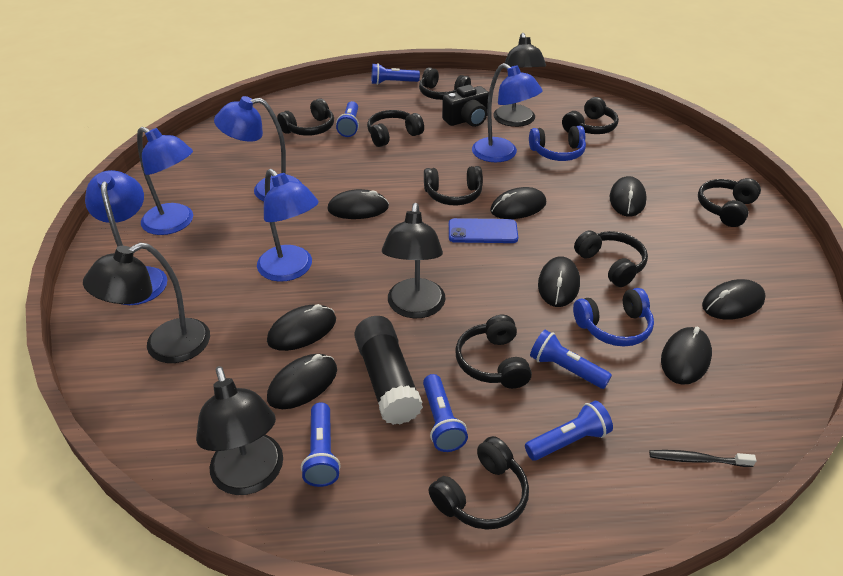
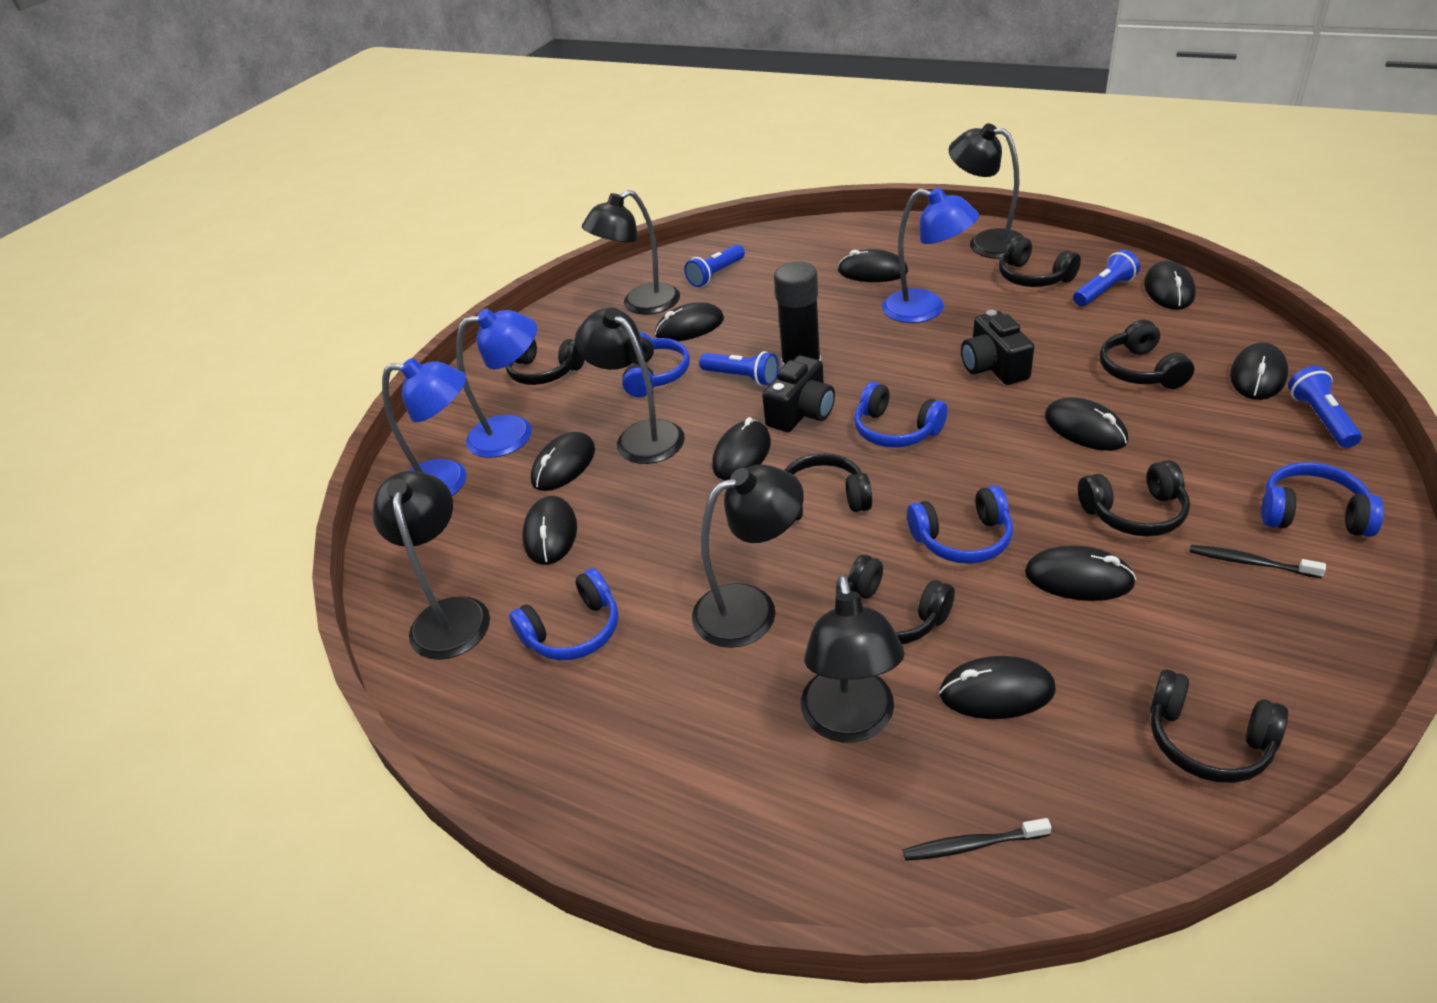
black camera: [442,85,489,127] = 1 -> [762,355,835,432] [961,310,1034,385] = 2
black headphones: [277,98,334,136] [367,110,424,147] [419,67,471,100] [424,166,483,205] [428,436,529,530] [455,315,532,389] [562,97,619,134] [574,231,648,287] [698,178,761,227] = 9 -> [506,339,585,385] [784,453,872,520] [848,555,955,644] [999,236,1081,287] [1078,460,1190,537] [1099,320,1194,389] [1150,669,1288,783] = 7
black lamp: [83,242,210,363] [196,366,283,495] [382,203,445,318] [493,33,546,127] = 4 -> [373,471,490,660] [575,308,685,464] [582,190,680,315] [692,465,804,648] [801,575,904,743] [949,123,1025,259] = 6
black mouse: [267,304,336,351] [267,354,337,409] [327,189,389,219] [490,187,546,219] [538,257,580,307] [610,176,647,217] [661,327,712,385] [702,279,766,320] = 8 -> [522,496,577,565] [531,432,595,491] [655,302,724,341] [712,417,771,481] [838,249,908,282] [939,656,1056,719] [1025,545,1136,601] [1045,397,1128,451] [1144,261,1196,310] [1230,342,1288,400] = 10
black toothbrush: [649,450,757,467] = 1 -> [902,818,1052,861] [1190,545,1326,578] = 2
blue flashlight: [301,402,341,487] [336,101,359,137] [372,63,420,85] [423,374,468,452] [525,401,613,461] [530,330,612,389] = 6 -> [684,244,745,287] [699,351,779,386] [1073,250,1140,306] [1288,366,1362,448] = 4
blue headphones: [529,126,586,161] [573,288,654,346] = 2 -> [509,568,618,660] [622,332,690,397] [854,382,948,448] [907,485,1013,564] [1262,462,1384,537] = 5
blue lamp: [85,170,167,305] [137,127,193,235] [214,96,301,201] [257,169,319,282] [472,63,543,162] = 5 -> [382,358,466,496] [456,308,537,458] [882,188,979,323] = 3
blue phone: [449,218,518,243] = 1 -> none = 0

